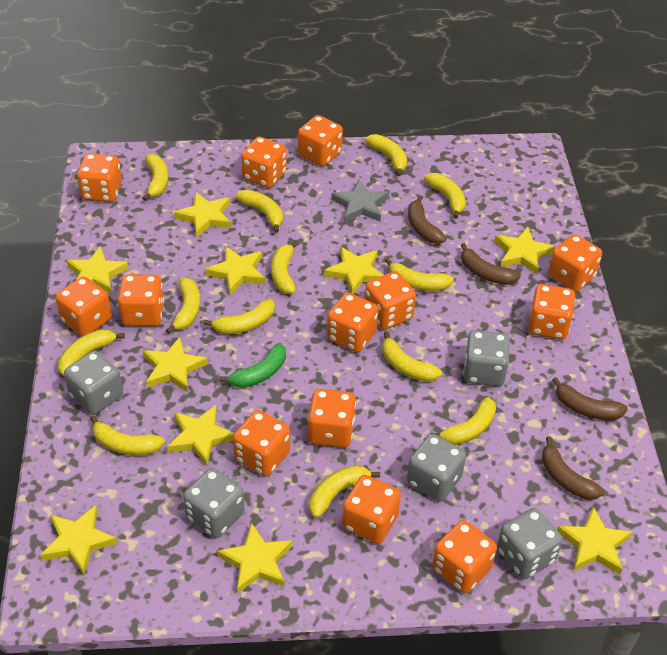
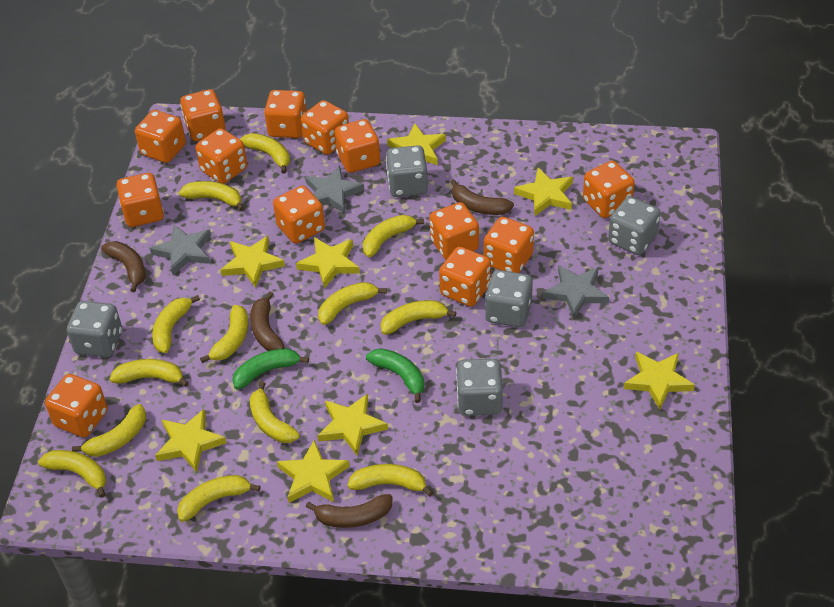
green banana: [219,343,286,388] = 1 -> [232,348,309,389] [366,348,424,403] = 2
grey star: [331,180,389,222] = 1 -> [150,225,211,275] [305,165,364,214] [543,265,609,318] = 3
yellow star: [40,505,118,575] [66,246,129,294] [143,337,208,392] [167,405,234,466] [174,192,231,238] [205,246,265,295] [217,523,292,594] [324,246,383,294] [494,227,555,274] [557,507,632,574] = 10 -> [155,409,227,472] [221,236,285,288] [277,440,350,503] [296,237,360,289] [317,393,388,455] [387,123,446,165] [514,168,573,216] [624,352,695,410] = 8

